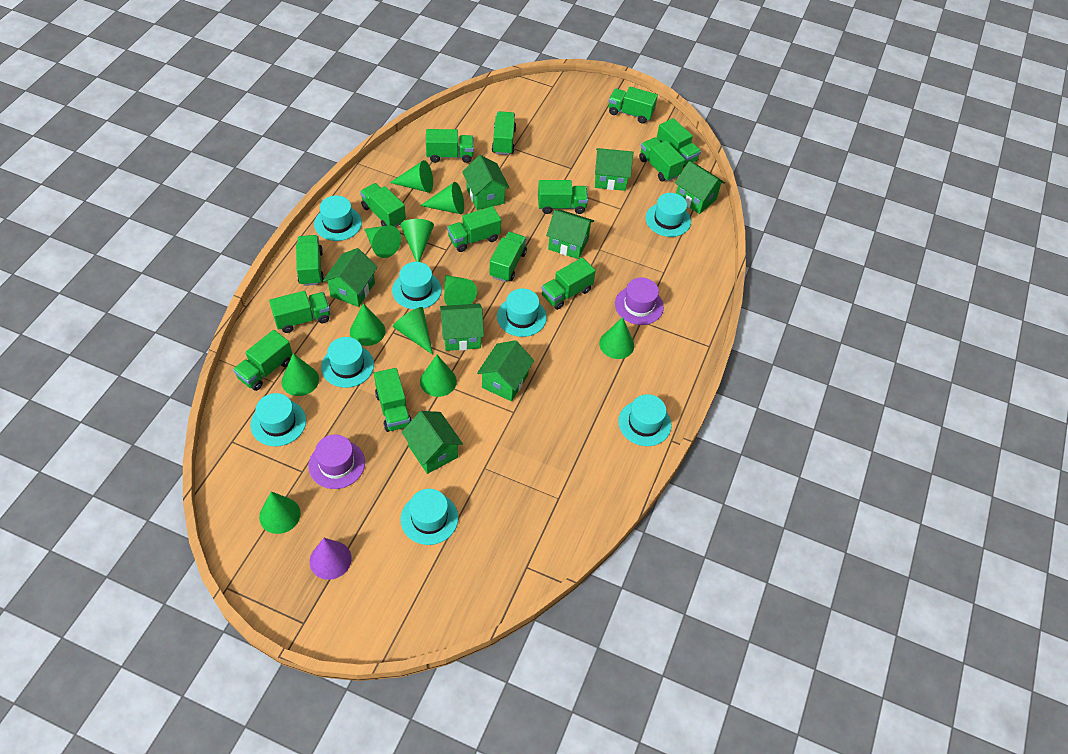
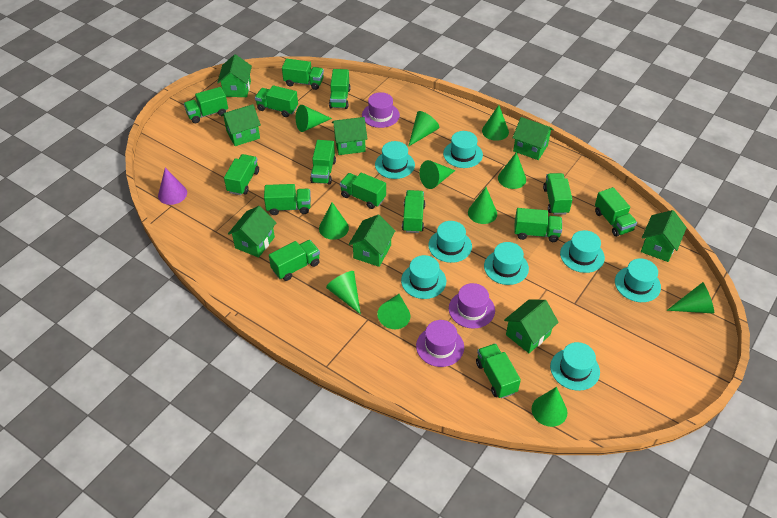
purple hat: [308,434,365,489] [615,278,664,325] = 2 -> [362,92,400,128] [416,320,464,367] [449,283,495,329] = 3

